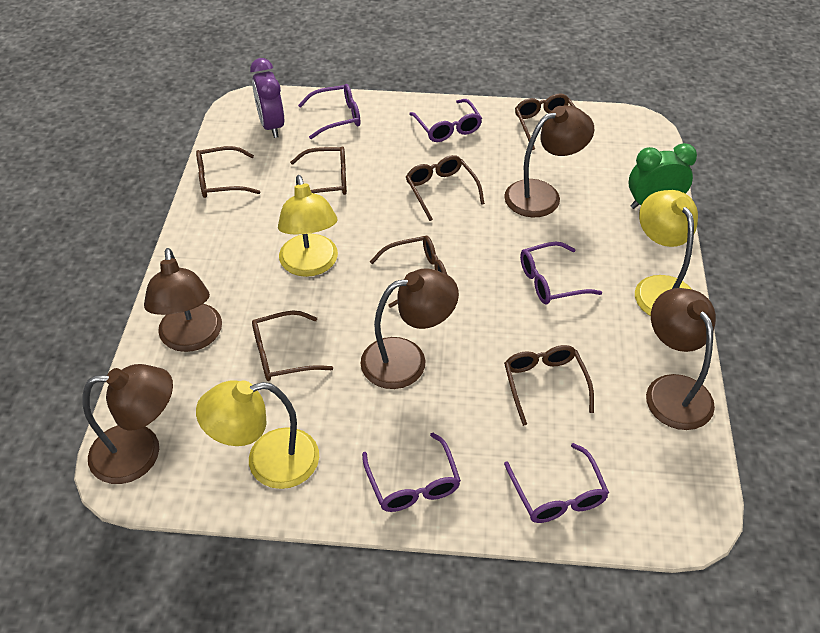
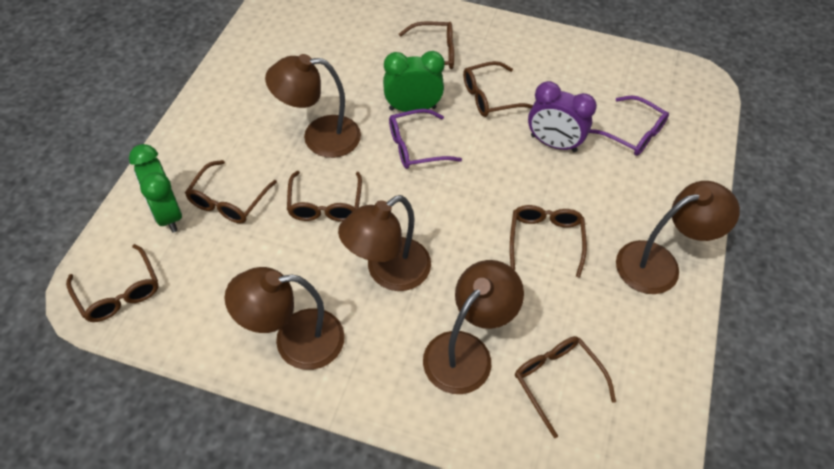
green clock: [628,143,697,209] = 1 -> [129,144,182,233] [383,51,445,112] = 2
purple glasses: [298,84,361,139] [362,433,461,512] [409,99,482,142] [504,443,609,523] [520,242,602,304] = 5 -> [389,109,462,169] [589,96,669,156] = 2
yellow lamp: [196,380,319,489] [278,175,338,277] [635,190,698,316] = 3 -> none = 0

